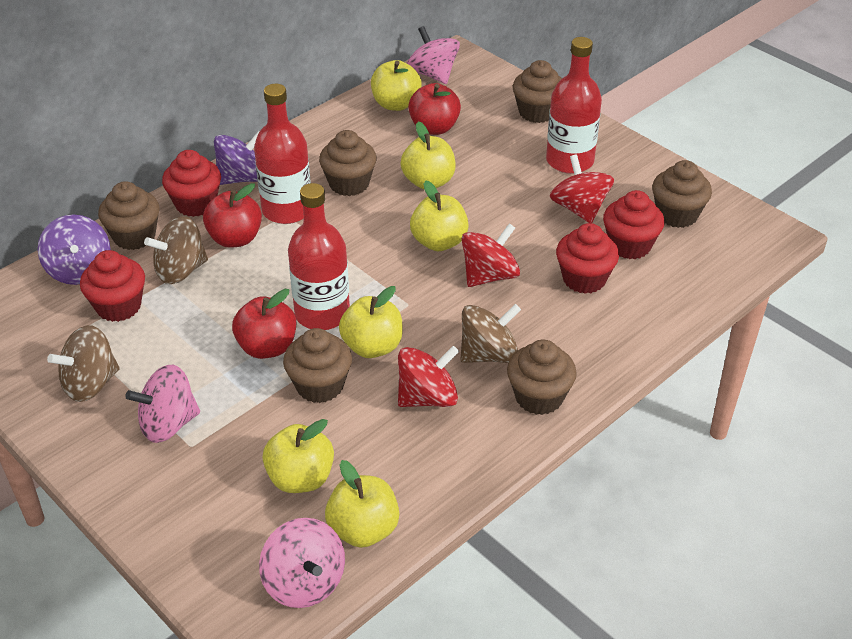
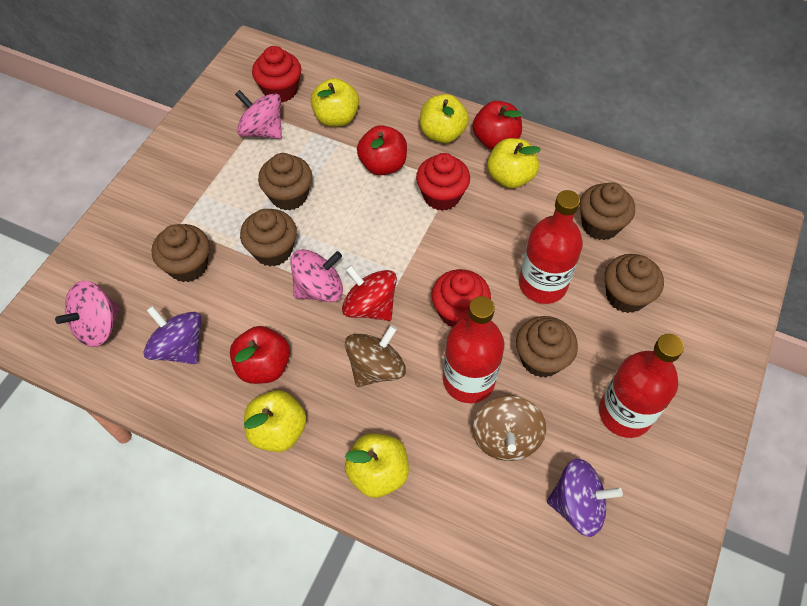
brown spinning top: [47,325,120,402] [144,216,208,284] [460,304,521,363] = 3 -> [345,325,406,387] [473,396,546,461] = 2
red cupcake: [80,250,145,322] [162,150,221,217] [556,223,619,294] [603,190,665,259] = 4 -> [252,46,301,103] [416,153,470,211] [432,269,491,327] = 3
red spinning top: [398,346,459,407] [462,223,520,287] [550,154,614,223] = 3 -> [342,265,397,321] = 1
yellow apple: [262,419,334,493] [325,460,399,548] [339,286,403,358] [371,60,422,111] [400,121,456,189] [410,180,469,251] = 6 -> [244,390,307,452] [311,78,359,127] [345,433,409,498] [420,94,469,143] [487,138,541,189] = 5

